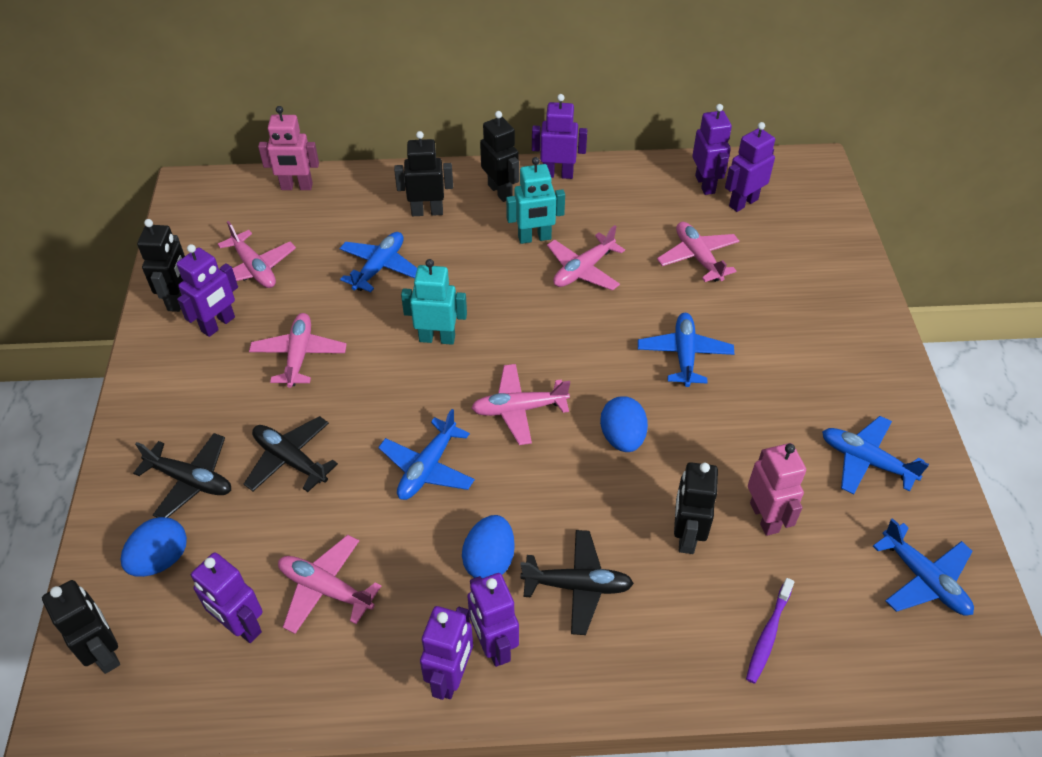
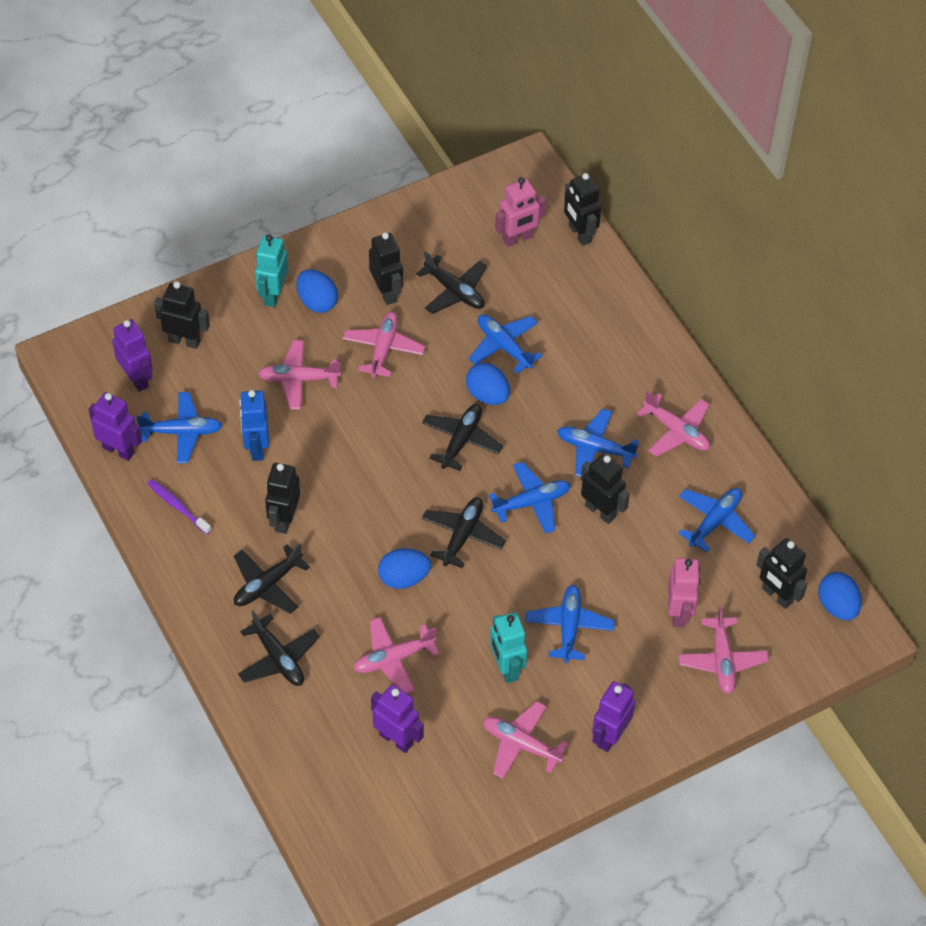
black plane: [133,433,231,518] [244,416,338,492] [520,530,634,635] = 3 -> [234,544,310,613] [238,610,320,686] [416,251,487,314] [422,404,503,471] [422,497,506,568] = 5
black robot: [42,580,120,674] [137,219,185,312] [394,131,453,216] [480,111,519,202] [674,462,718,554] = 5 -> [154,282,210,349] [265,463,300,534] [369,232,403,305] [564,173,601,246] [581,453,630,524] [756,538,807,609] = 6
blue egg: [121,517,187,577] [462,515,515,578] [600,396,648,452] = 3 -> [296,270,338,313] [378,548,431,589] [466,363,510,405] [818,572,862,620] = 4
blue plane: [339,232,417,292] [378,409,475,500] [638,313,734,387] [822,416,929,495] [873,518,974,616] = 5 -> [136,392,223,463] [469,314,542,374] [489,462,571,534] [525,585,615,663] [557,409,639,477] [678,488,755,553] = 6
blue robot: none = 0 -> [239,390,269,461] = 1
purple robot: [177,244,238,337] [191,552,263,643] [420,606,473,700] [467,573,519,667] [532,94,587,179] [692,104,732,195] [725,122,775,212] = 7 -> [89,392,142,461] [112,319,153,392] [371,684,424,753] [592,681,635,752] = 4

